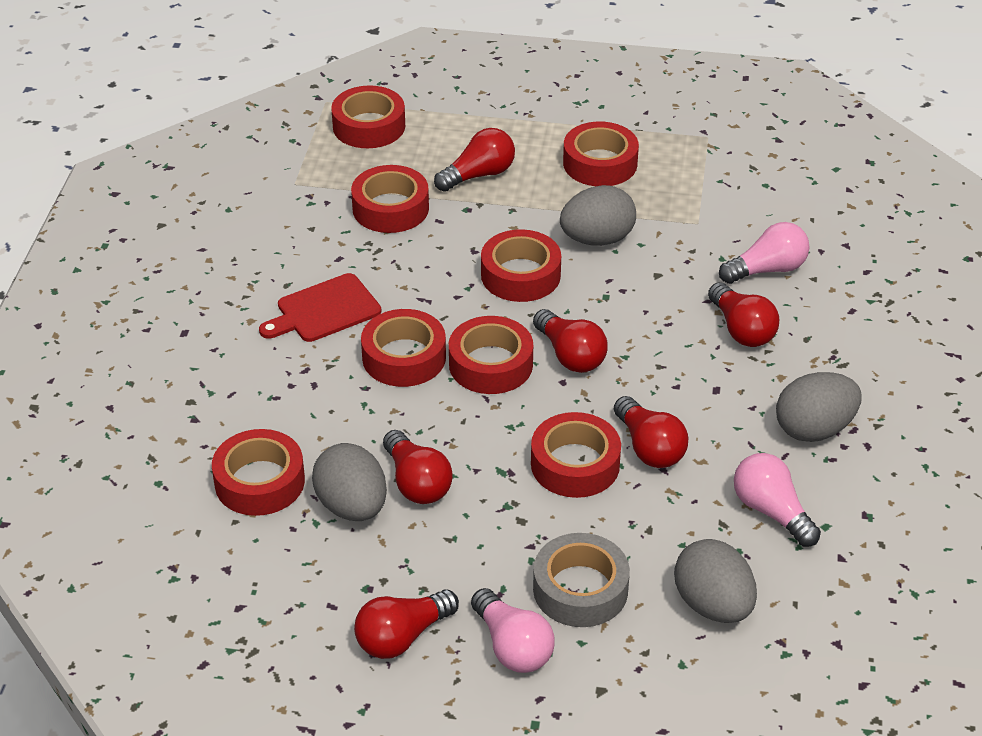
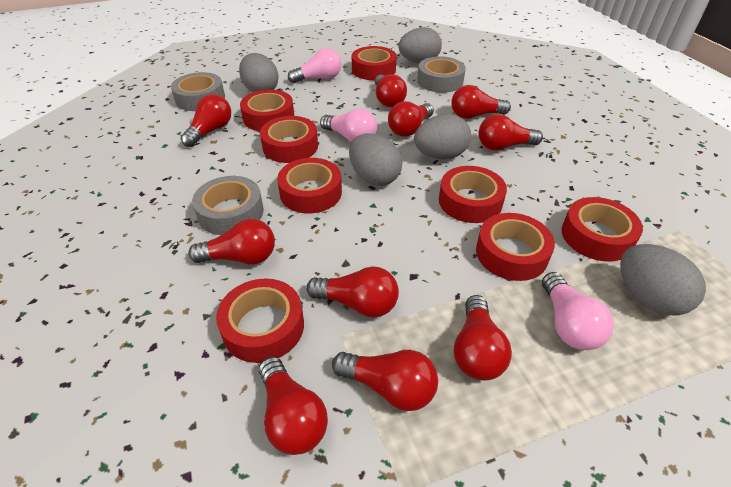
grey egg: [312,443,387,521] [560,185,636,246] [674,539,757,623] [776,372,861,442] = 4 -> [239,53,279,92] [349,134,402,186] [398,27,442,63] [414,114,471,159] [620,244,706,316] = 5
grey tape: [533,533,630,627] = 1 -> [171,72,225,111] [192,176,264,235] [417,56,466,93] = 3
red cutting board: [259,273,381,342] = 1 -> none = 0
red light bulb: [354,589,459,659] [383,430,453,504] [434,128,515,192] [533,309,608,373] [614,396,688,468] [708,282,779,347] = 6 -> [181,94,231,147] [188,219,275,265] [259,357,328,455] [306,267,399,317] [332,350,438,411] [375,74,407,107] [388,101,434,137] [451,85,511,119] [454,295,512,380] [478,114,543,150] = 10

